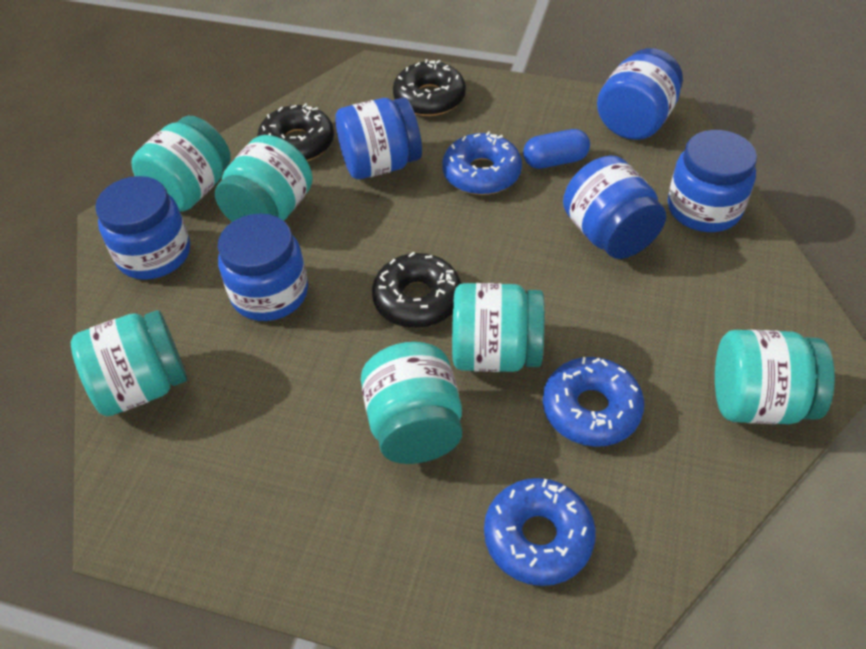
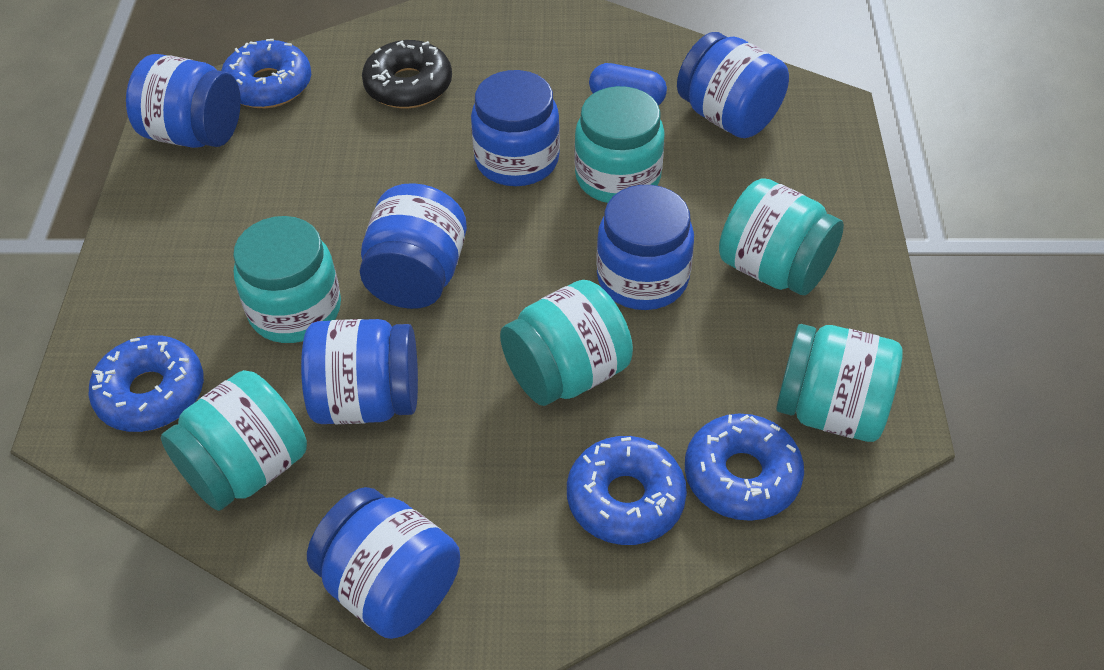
black donut: [257,103,334,161] [372,252,461,328] [393,59,466,116] = 3 -> [362,40,452,108] = 1
blue donut: [442,131,522,195] [484,478,596,586] [543,357,644,447] = 3 -> [88,335,204,432] [221,39,311,108] [567,436,687,545] [685,414,804,521] = 4
blue jar: [95,176,190,280] [218,214,308,321] [335,98,422,179] [563,156,666,259] [597,48,683,140] [668,130,757,232] = 6 -> [126,54,241,148] [301,319,418,424] [307,487,460,639] [360,183,467,309] [471,70,560,186] [596,185,694,310] [677,32,789,138] = 7

